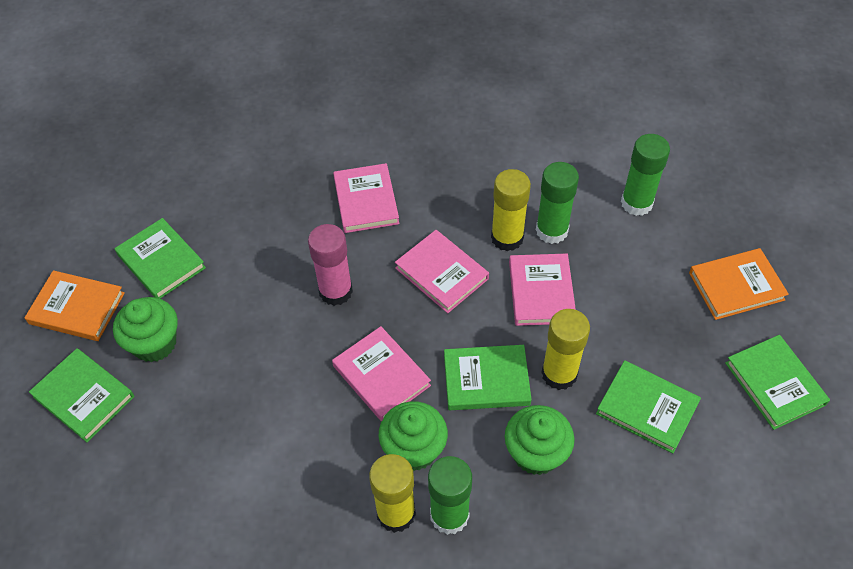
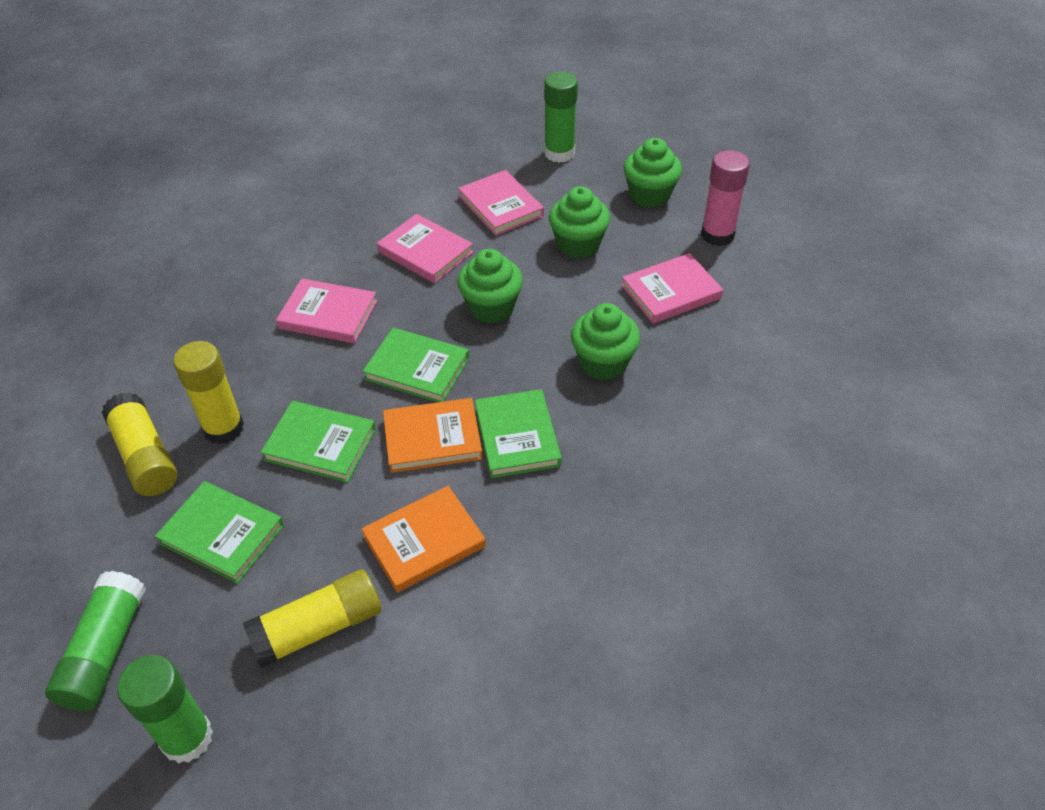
green book: [29,348,135,442] [115,218,206,299] [444,345,532,410] [596,360,701,453] [725,335,830,430] = 5 -> [155,481,284,583] [260,401,376,483] [363,328,469,402] [475,389,562,478] = 4
green cupcake: [113,297,178,362] [379,401,448,471] [505,405,575,475] = 3 -> [457,249,523,323] [549,186,610,259] [571,303,640,380] [623,138,682,208] = 4

